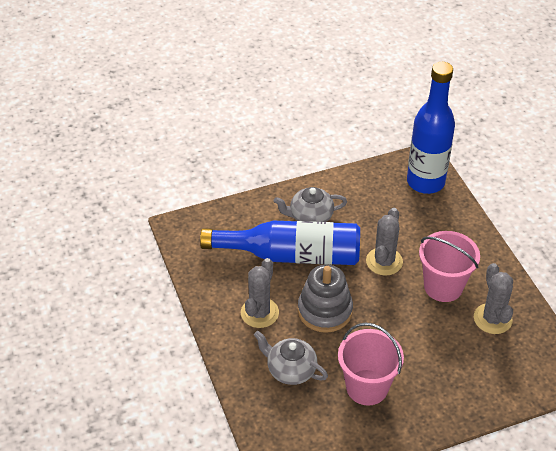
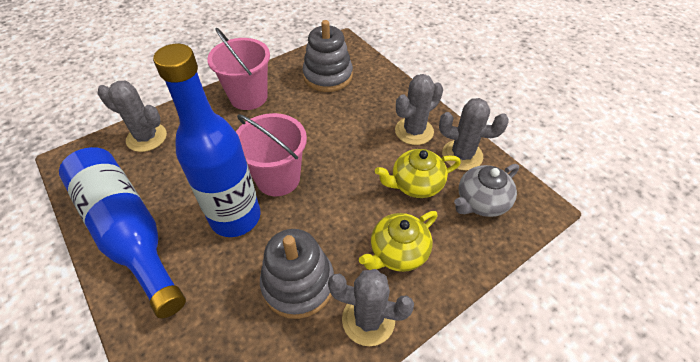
grey cactus: [241,258,279,328] [366,208,403,276] [474,263,513,334] = 3 -> [98,81,167,152] [328,269,414,346] [395,74,443,145] [439,98,509,171] = 4
grey stacking toy: [298,265,353,333] = 1 -> [260,229,334,319] [303,20,353,92] = 2
grey teapot: [254,331,328,385] [274,187,347,222] = 2 -> [454,164,519,217] = 1
yellow teapot: none = 0 -> [359,211,437,272] [375,149,461,198] = 2

